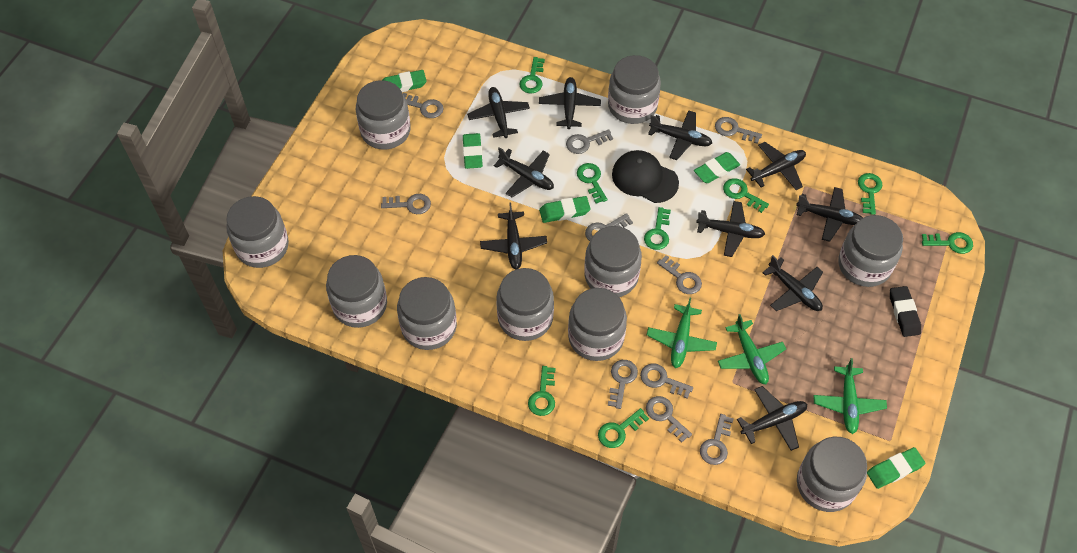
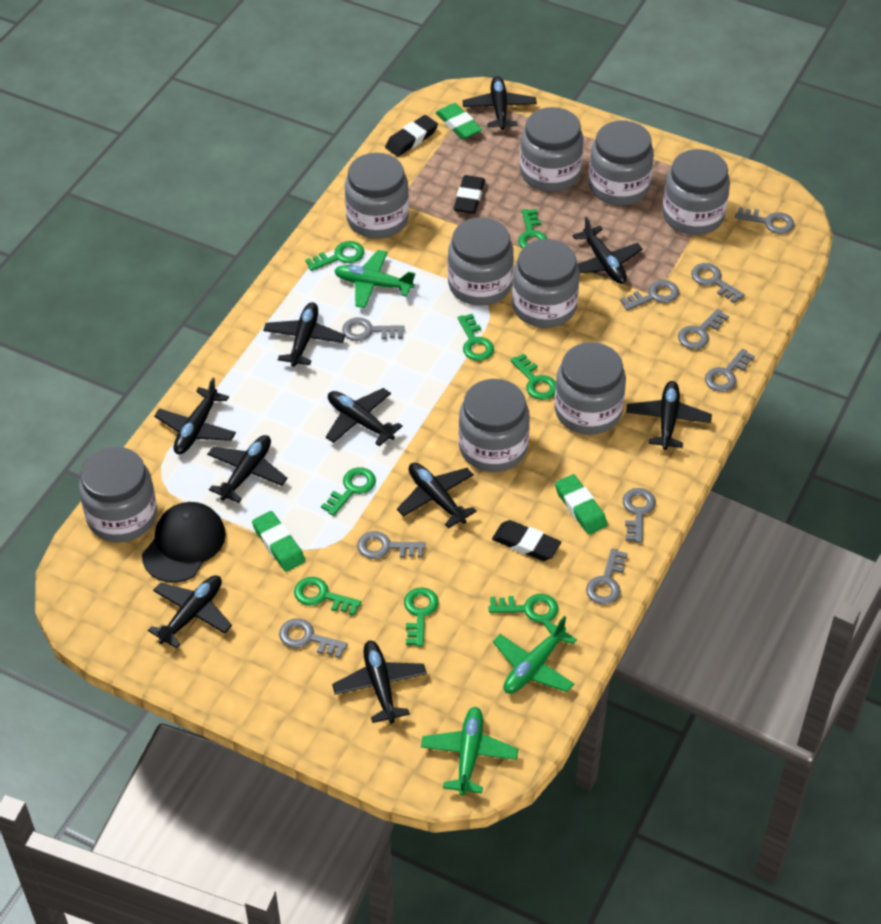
black eraser: [890,286,921,337] = 1 -> [385,115,438,157] [454,175,485,214] [492,520,561,561] = 3
green eraser: [383,70,427,92] [463,133,483,169] [539,196,591,223] [694,152,740,183] [867,447,926,489] = 5 -> [252,511,305,572] [436,103,482,139] [555,474,607,534] = 3
grey jar: [226,196,289,268] [326,255,387,328] [356,80,411,149] [397,277,457,350] [496,268,554,341] [568,288,627,361] [584,226,642,297] [608,55,661,124] [797,437,867,512] [838,215,903,287] = 10 -> [79,447,157,542] [345,153,409,239] [448,217,514,306] [459,379,530,472] [512,239,580,328] [520,107,584,192] [555,342,626,435] [589,121,654,205] [663,149,730,235] = 9

